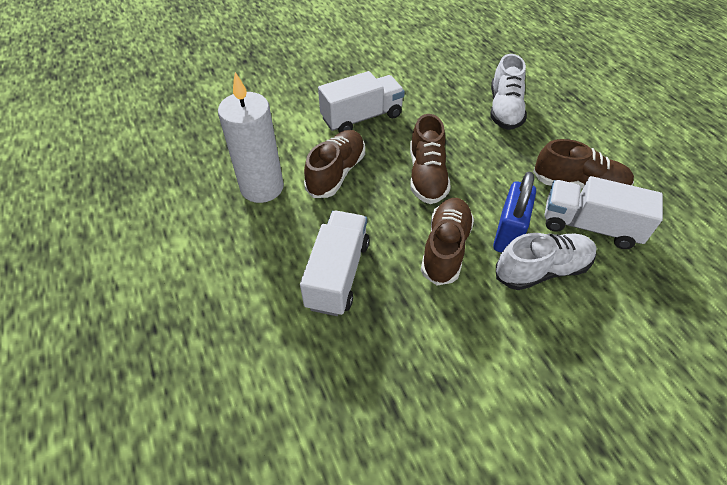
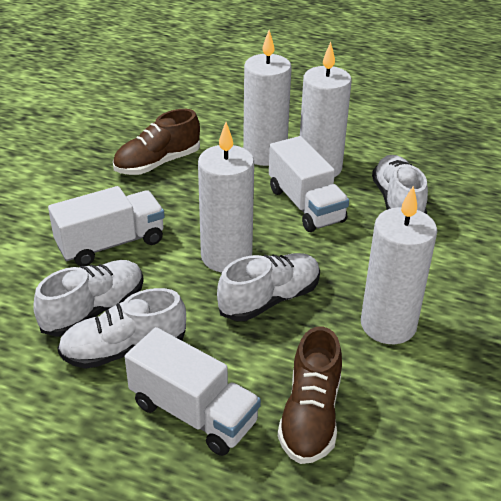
blue padlock: [493,172,536,253] = 1 -> none = 0
brown shoe: [304,130,365,198] [410,114,451,204] [421,198,474,285] [533,139,634,189] = 4 -> [113,109,200,175] [278,326,342,464] = 2
white candle: [218,72,284,203] = 1 -> [198,122,254,272] [243,30,292,166] [300,42,352,177] [361,186,437,344] = 4
white shoe: [490,54,527,130] [496,233,597,290] = 2 -> [33,260,144,337] [57,288,186,369] [217,253,320,321] [372,155,428,214] = 4

